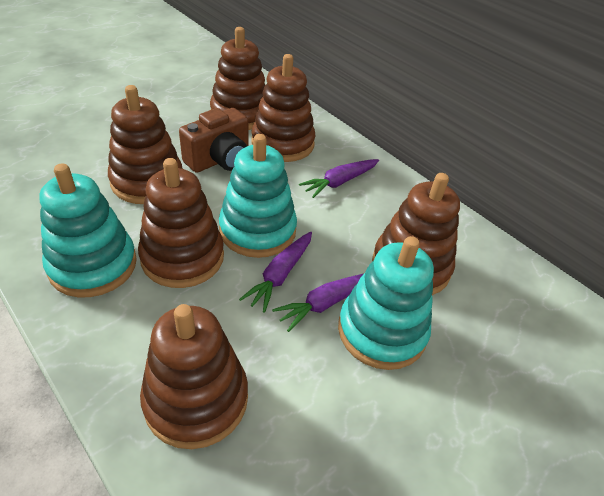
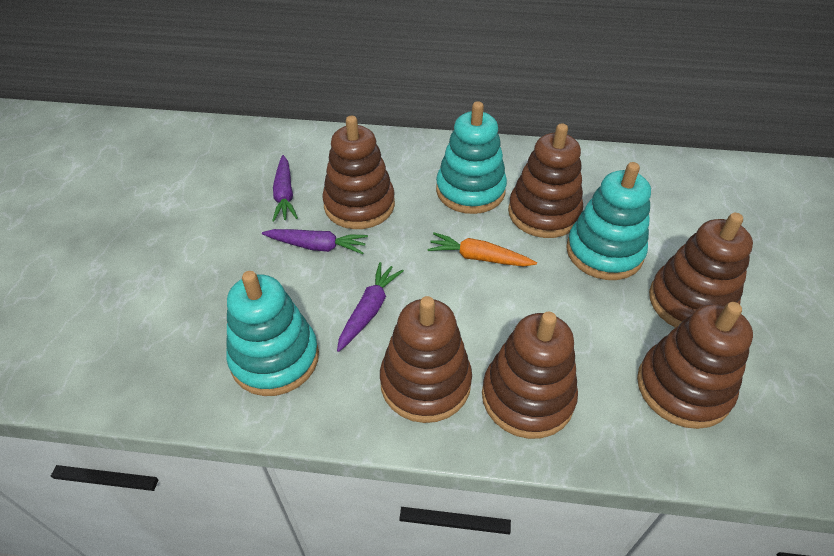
brown camera: [179,108,248,173] = 1 -> none = 0
orange carrot: none = 0 -> [427,232,537,266] = 1

